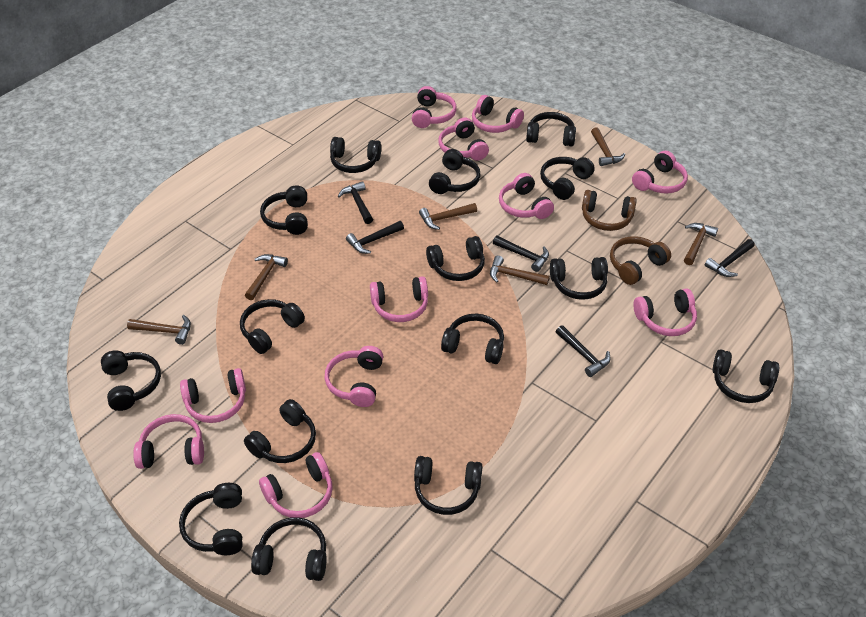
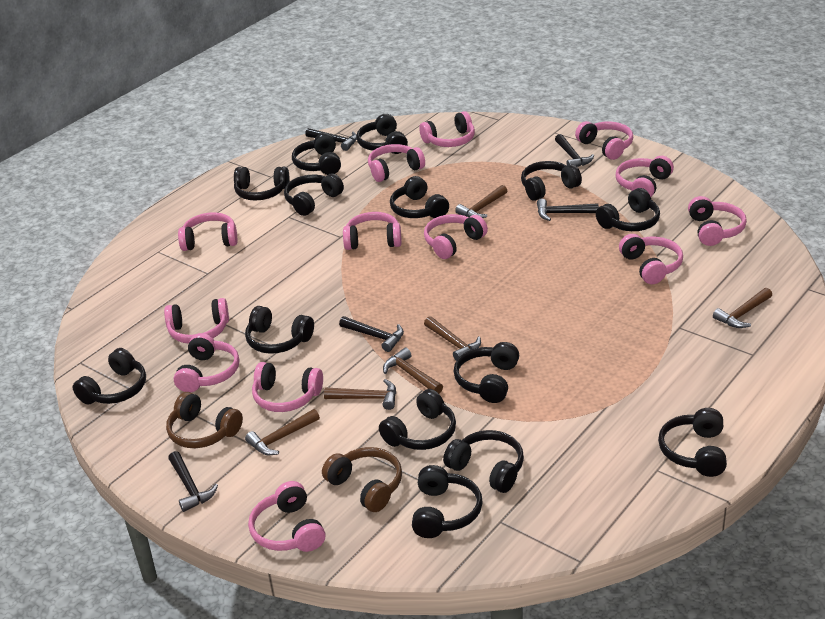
black headphones: [101,350,161,411] [179,483,243,555] [240,299,305,354] [244,399,316,463] [251,517,327,581] [260,186,308,235] [330,137,381,173] [414,456,482,515] [426,236,485,281] [429,149,481,194] [441,314,504,364] [526,112,576,147] [540,157,595,200] [550,257,608,300] [713,349,779,403] = 15 -> [73,348,146,404] [234,167,289,201] [245,306,314,354] [284,174,344,216] [292,133,341,175] [356,114,408,154] [379,389,456,450] [390,176,449,218] [412,465,483,538] [443,430,524,493] [453,342,519,403] [521,161,582,201] [596,188,660,231] [658,408,727,477] = 14
pink headphones: [133,414,204,469] [180,368,246,423] [259,452,333,518] [325,346,383,407] [370,276,428,322] [412,86,457,128] [438,117,489,161] [472,95,524,133] [499,173,554,219] [632,151,688,193] [634,288,697,336] = 11 -> [164,298,229,344] [174,333,239,392] [178,212,237,251] [248,481,325,552] [252,362,323,412] [343,212,402,250] [368,144,425,182] [419,111,475,147] [424,214,488,259] [575,121,633,160] [616,156,674,197] [619,234,683,284] [688,196,747,246] = 13

